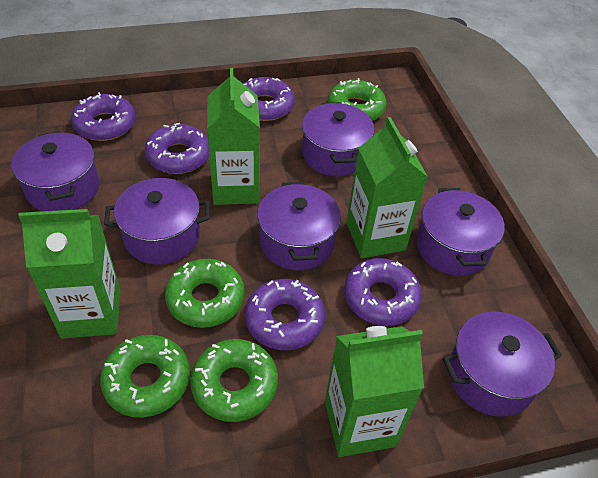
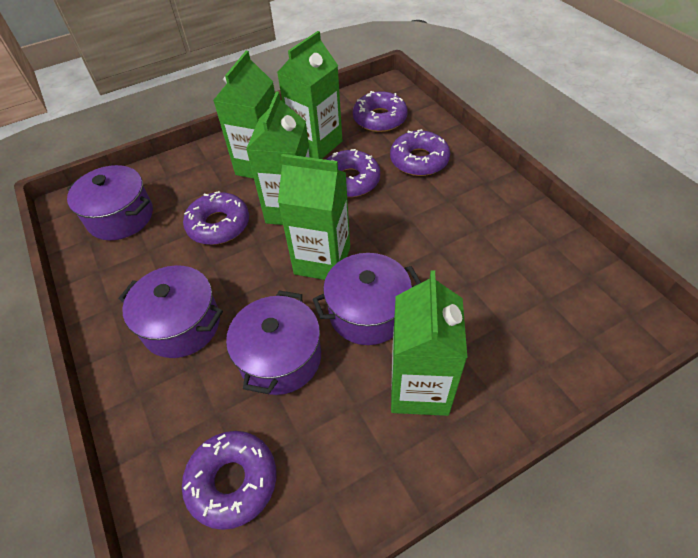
green carton: [18,209,120,339] [207,68,260,205] [325,326,424,457] [346,117,428,258] = 4 -> [213,51,275,179] [246,91,311,225] [277,31,343,159] [278,154,350,280] [391,271,468,416] = 5
green donut: [100,335,190,418] [165,259,245,328] [190,339,278,422] [328,78,387,121] = 4 -> none = 0
purple pot: [12,131,99,211] [104,178,210,264] [257,182,341,270] [302,102,374,176] [416,188,505,276] [443,311,562,417] = 6 -> [67,165,153,240] [119,265,223,358] [226,291,321,395] [312,253,421,345] = 4

